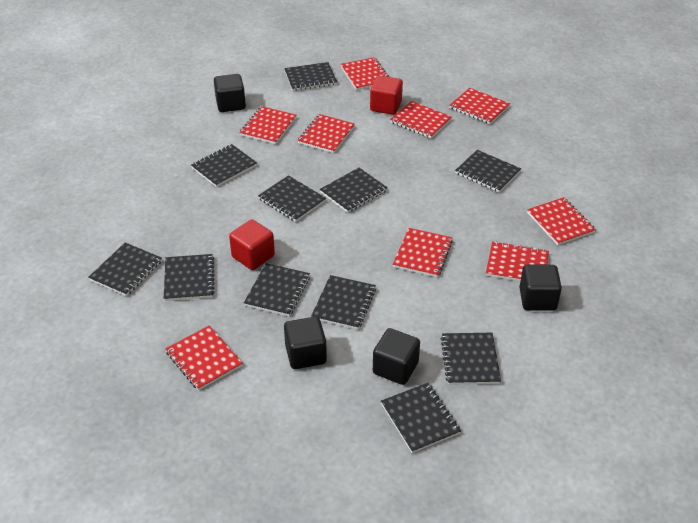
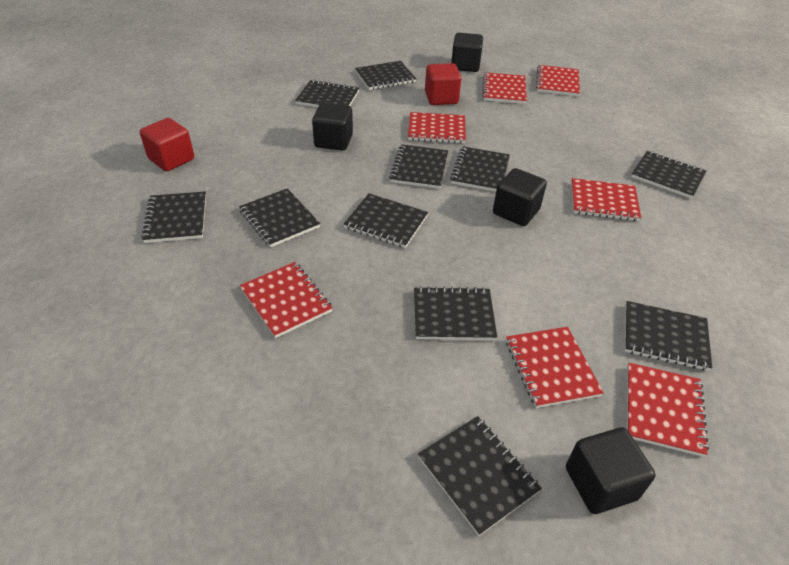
red notebook: [165,326,243,390] [239,106,296,144] [297,114,355,153] [341,57,389,90] [390,101,452,138] [393,228,453,277] [449,88,510,124] [486,241,549,281] [527,197,596,245] = 9 -> [240,262,332,338] [408,112,466,144] [482,72,527,104] [506,327,604,408] [536,65,580,96] [571,178,641,221] [627,363,709,457] = 7

